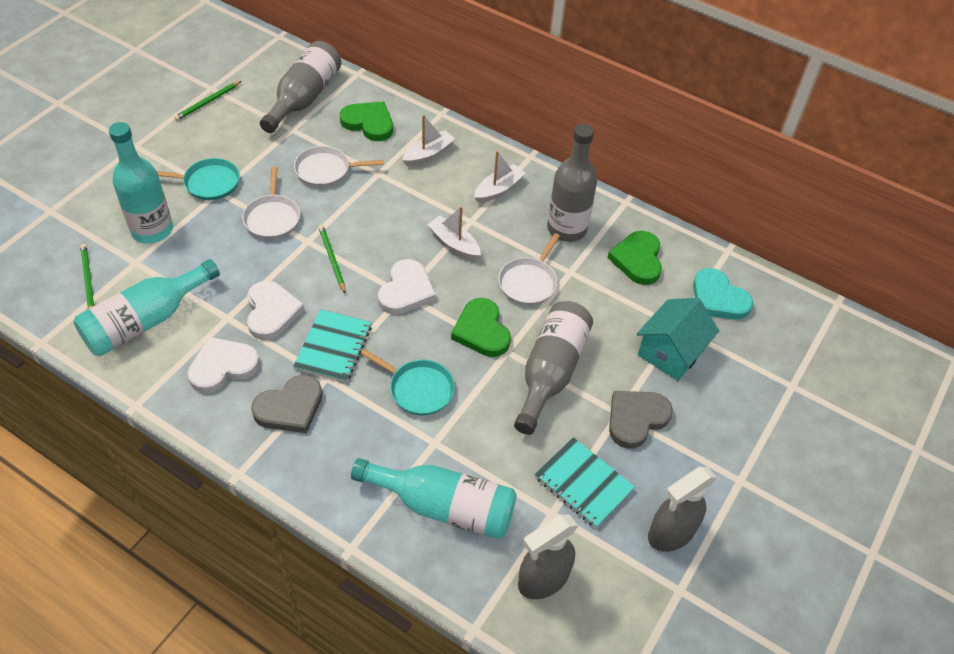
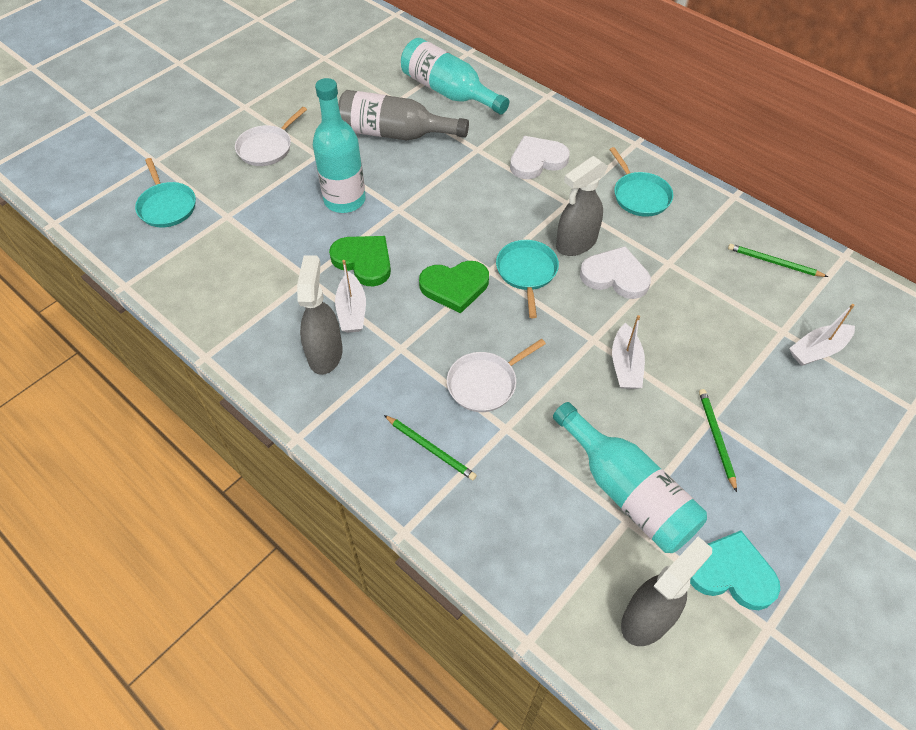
green heart: [340,102,393,141] [451,298,511,357] [608,231,662,285] = 3 -> [329,236,391,286] [419,261,489,314] = 2
grey bottle: [260,41,341,133] [514,301,593,435] [547,124,597,242] = 3 -> [338,90,469,140] = 1
grey heart: [251,375,322,433] [609,391,673,449] = 2 -> none = 0
grey spray bottle: [518,514,578,599] [648,467,717,552] = 2 -> [297,255,343,375] [556,156,608,256] [621,537,712,646] = 3
turquoise house: [637,298,719,381] = 1 -> none = 0
turquoise notebook: [293,309,372,383] [535,437,635,528] = 2 -> none = 0
turquoise pan: [157,158,240,200] [361,349,455,415] = 2 -> [135,158,196,227] [496,240,559,318] [609,147,673,217] = 3
white heart: [188,337,260,393] [247,281,304,340] [378,259,436,315] = 3 -> [510,136,570,179] [580,246,651,299] = 2
white pan: [242,167,300,239] [294,146,383,187] [498,233,560,306] = 3 -> [235,107,307,166] [447,339,546,412] = 2

